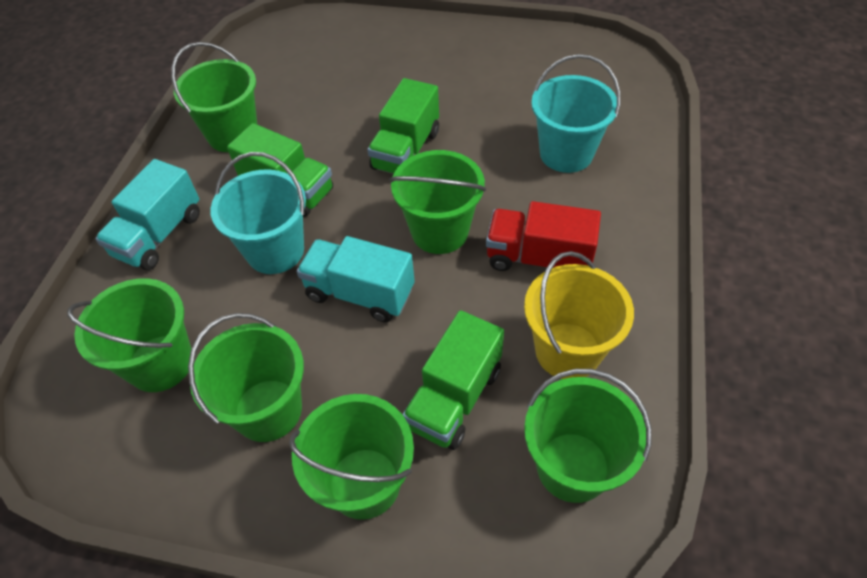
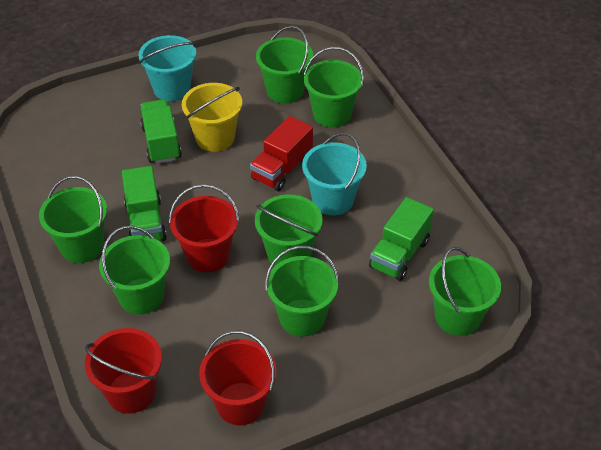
green bucket: [67,278,191,392] [171,42,257,152] [188,313,304,442] [289,394,414,520] [389,150,486,254] [524,369,652,503] = 6 -> [39,176,107,263] [99,226,170,314] [255,194,323,266] [256,26,313,103] [265,246,339,337] [304,47,364,127] [429,247,501,336] = 7
red bucket: none = 0 -> [85,328,162,414] [169,184,239,272] [199,330,277,425] = 3
turquoise truck: [95,159,200,270] [297,236,415,322] = 2 -> none = 0

